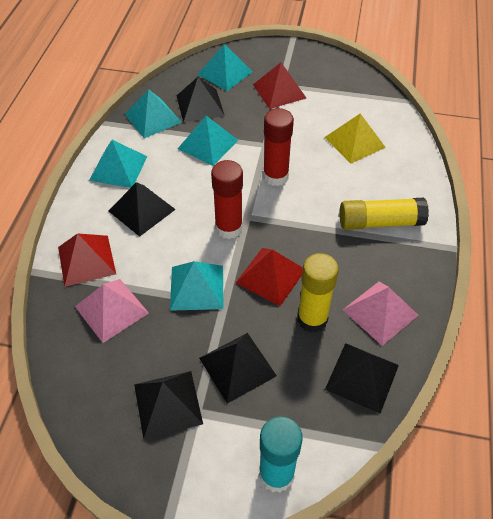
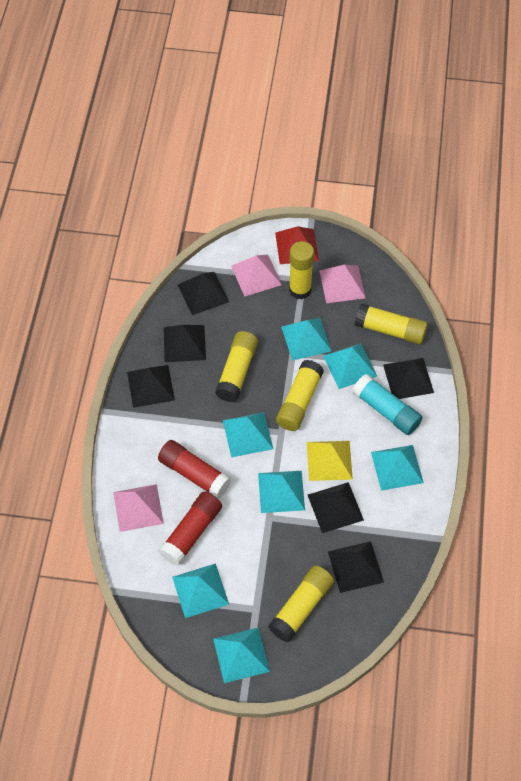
black pyramid: [109,182,176,237] [134,371,203,439] [177,77,225,123] [199,333,277,404] [325,343,399,414] = 5 -> [127,365,175,408] [164,325,206,362] [178,272,229,315] [308,482,364,533] [328,541,384,593] [383,358,434,399] = 6
pink pyramid: [75,279,149,343] [343,282,419,346] = 2 -> [113,484,164,532] [231,255,282,297] [319,265,366,303] = 3
red pyramid: [58,233,116,287] [236,248,303,306] [253,62,306,109] = 3 -> [275,226,319,264] = 1
turquoise pyramid: [89,140,147,188] [125,89,182,138] [170,261,224,311] [178,116,238,166] [197,44,253,91] = 5 -> [172,563,229,618] [213,628,270,683] [223,412,273,457] [258,471,305,513] [281,318,332,361] [323,343,377,389] [371,445,424,491] = 7
yellow glue stick: [297,253,339,332] [339,198,429,230] = 2 -> [215,331,258,402] [268,565,334,642] [276,360,324,431] [289,241,314,300] [355,303,428,344] = 5

